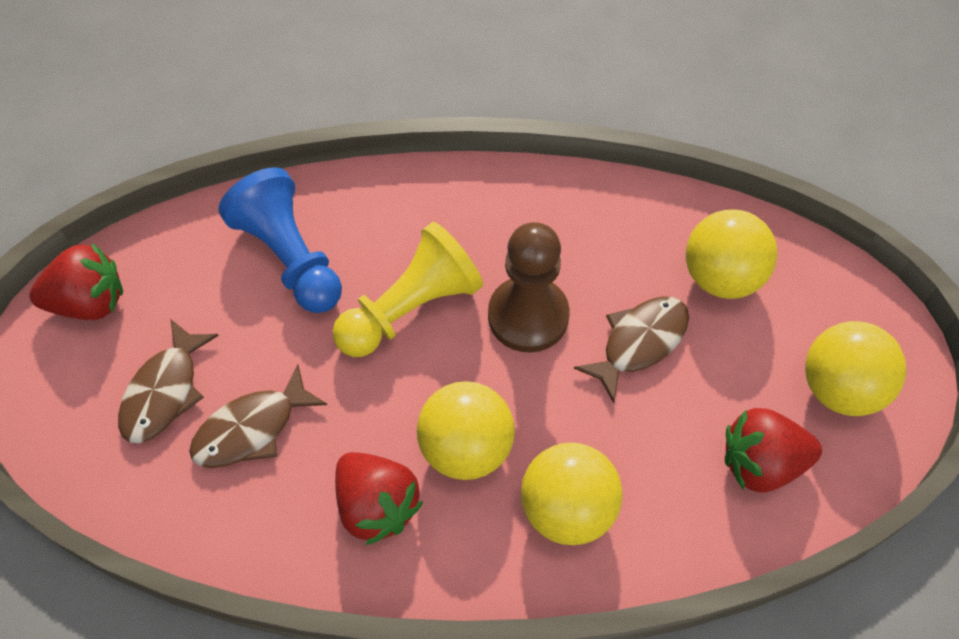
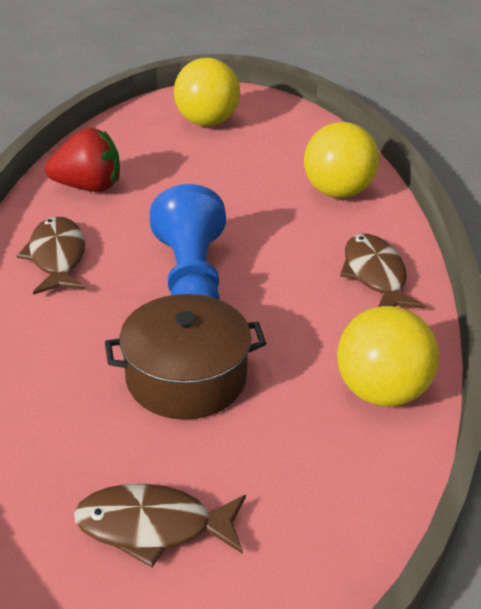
brown pawn: [488,222,570,353] = 1 -> none = 0
brown pot: none = 0 -> [105,294,266,420] = 1
red strawberry: [29,242,123,320] [335,452,423,545] [725,408,822,493] = 3 -> [45,128,120,192] = 1
yellow ball: [417,381,515,480] [521,442,623,545] [686,209,778,299] [805,321,906,416] = 4 -> [174,58,240,126] [304,122,379,198] [337,306,439,407] = 3
yellow pawn: [332,222,483,357] = 1 -> none = 0

